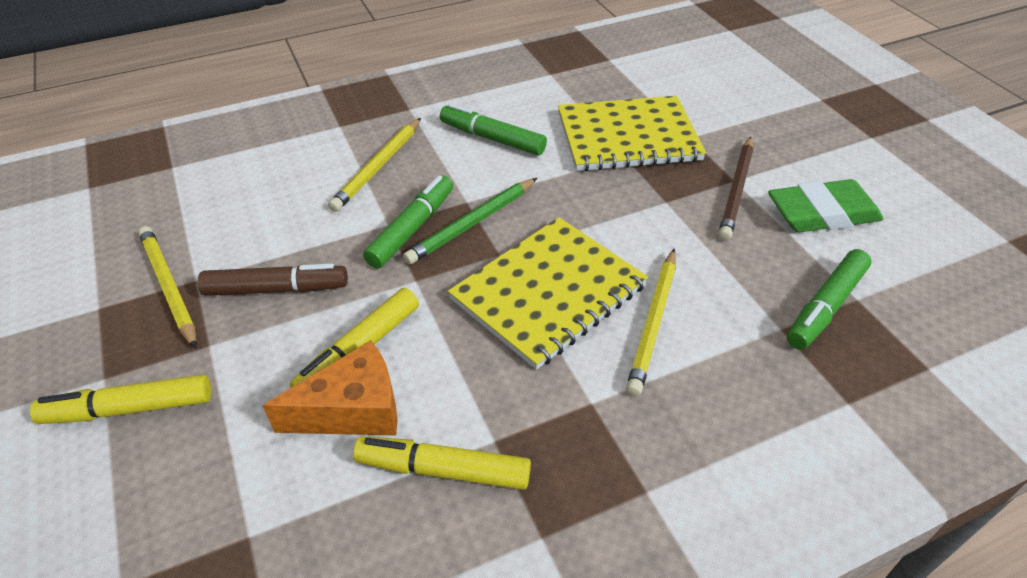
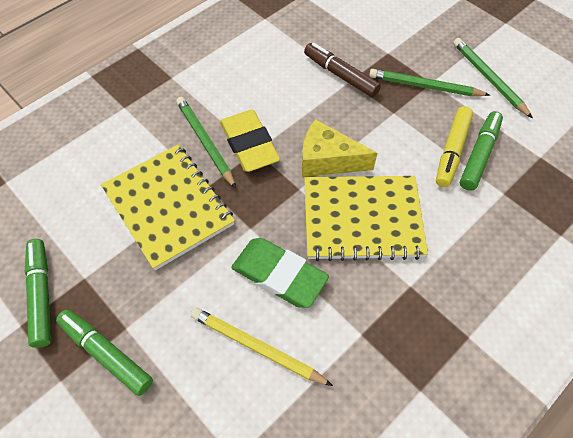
brown pencil: [718,137,753,241] = 1 -> none = 0
green pencil: [403,178,537,265] = 1 -> [176,97,236,188] [369,69,490,96] [453,38,533,118] = 3
orange cheese: [262,340,397,436] = 1 -> none = 0
yellow cheese: none = 0 -> [302,119,377,177] = 1
yellow eraser: none = 0 -> [220,110,280,172] = 1
yellow marker: [30,375,211,424] [290,288,419,388] [353,437,531,490] = 3 -> [436,106,473,187] = 1
yellow pencil: [138,226,197,349] [328,118,421,212] [626,249,676,396] = 3 -> [191,307,333,386] = 1

